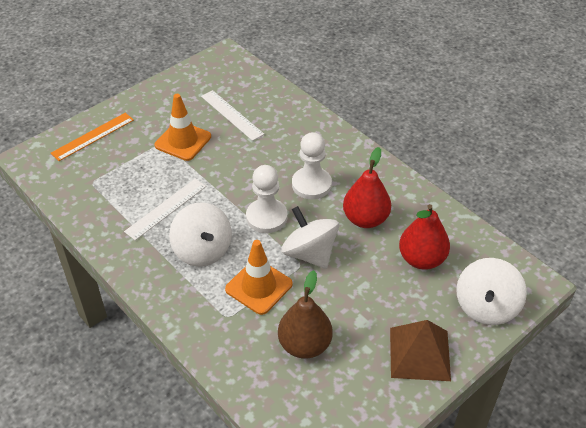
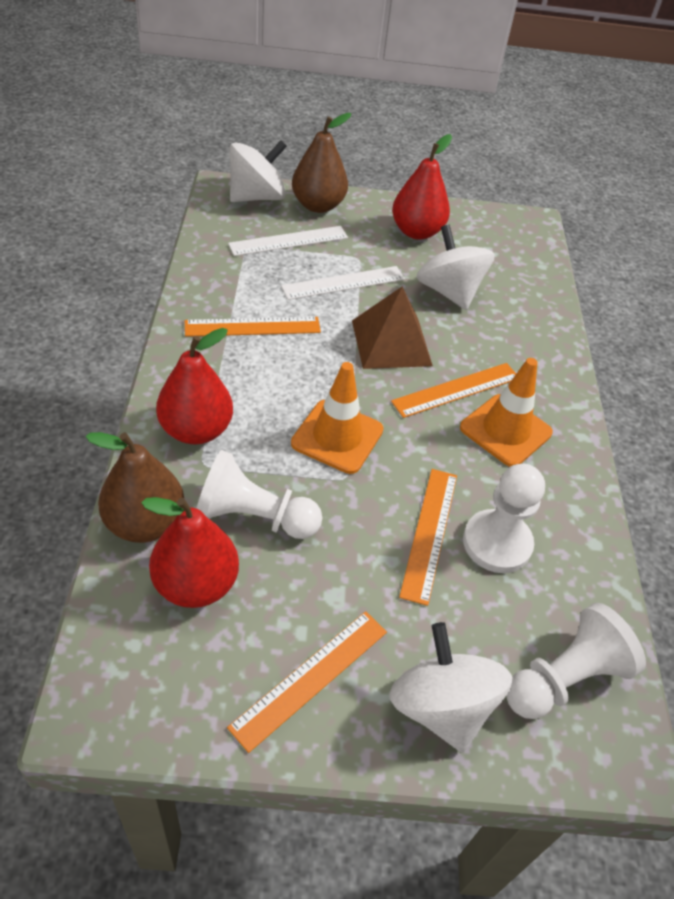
brown pear: [278,270,333,359] = 1 -> [86,432,184,543] [292,113,351,213] = 2
orange ruler: [51,113,134,161] = 1 -> [185,317,321,337] [227,611,387,753] [391,363,516,418] [399,469,457,606] = 4
red pear: [343,147,391,228] [399,204,450,270] = 2 -> [141,497,239,608] [156,328,233,444] [392,134,452,240] = 3
white pawn: [246,165,287,233] [292,132,332,199] = 2 -> [196,450,322,539] [463,464,545,573] [507,603,646,719] = 3

